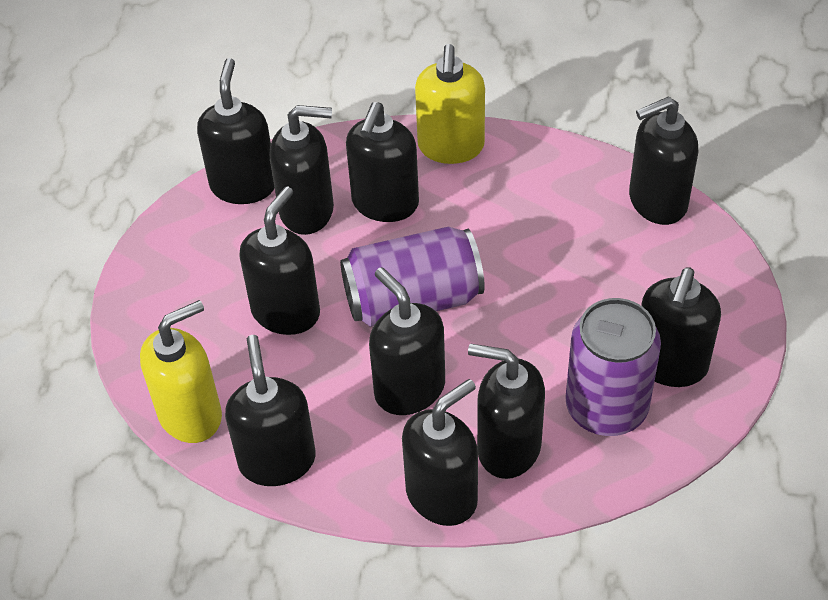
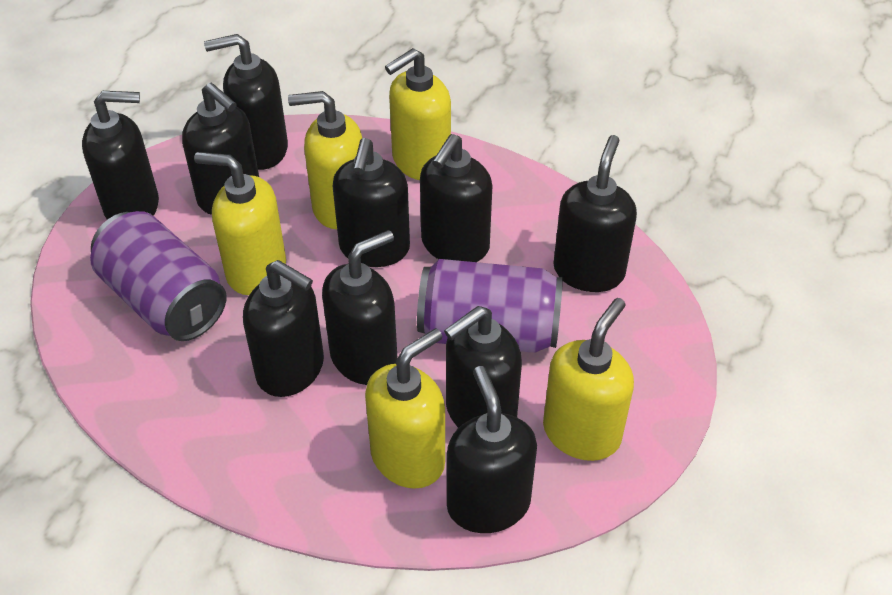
yellow soap dispenser: [140,300,222,443] [415,44,485,164] = 2 -> [194,152,286,295] [288,91,362,229] [365,328,445,489] [385,48,451,180] [543,298,634,461] = 5

